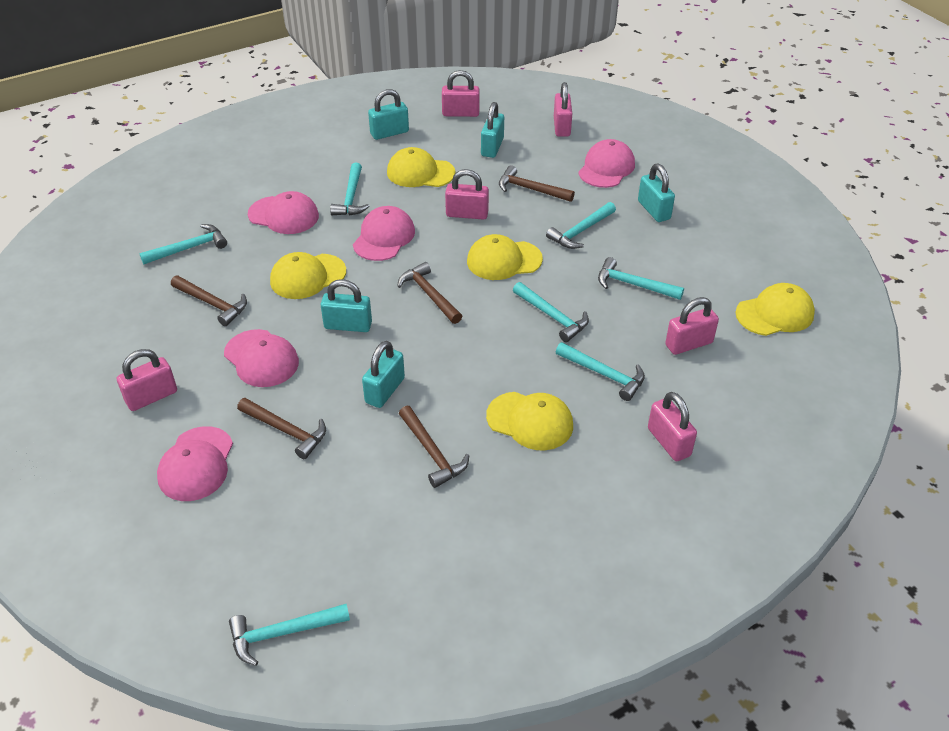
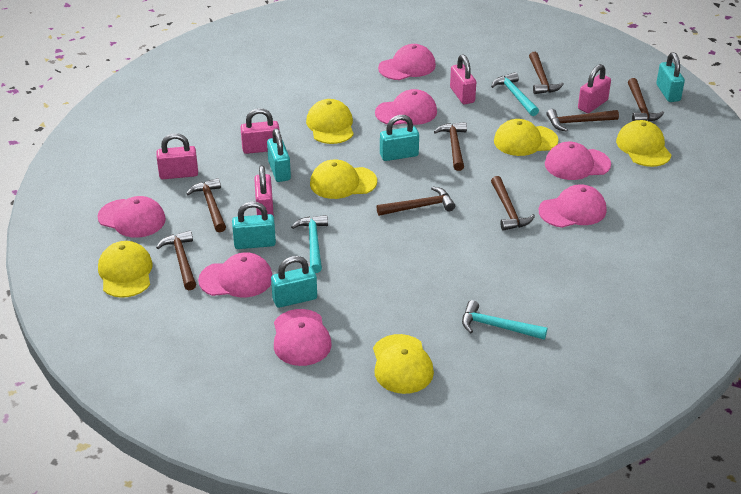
brown hammer: [171,276,247,326] [237,398,326,459] [397,262,462,324] [399,406,469,488] [499,165,575,202] = 5 -> [156,230,196,290] [186,178,226,232] [377,187,455,216] [434,122,467,171] [491,176,535,231] [529,52,564,94] [546,109,619,132] [628,78,664,122] = 8
pink cap: [157,426,233,501] [224,329,299,387] [248,191,319,234] [353,206,415,261] [578,139,635,188] = 5 -> [98,196,166,238] [198,252,272,298] [274,309,332,366] [375,89,437,125] [378,44,436,80] [539,184,607,228] [545,142,611,180] = 7
pink padlock: [117,349,177,411] [442,70,480,117] [445,169,489,220] [554,82,572,137] [648,392,697,461] [665,297,719,355] = 6 -> [156,133,198,179] [240,108,280,154] [254,165,274,217] [450,54,476,104] [578,64,611,113] = 5
turquoise hammer: [139,224,227,264] [229,604,350,666] [330,163,370,215] [513,282,589,342] [546,202,616,249] [556,342,645,401] [598,257,684,300] = 7 -> [291,215,328,273] [462,300,547,340] [491,72,539,116] = 3
yellow cap: [270,252,346,299] [387,147,455,187] [467,234,543,280] [486,392,573,450] [735,283,815,336] = 5 -> [98,241,153,298] [306,99,354,144] [310,160,377,199] [373,334,434,394] [494,119,558,156] [616,120,671,167] = 6

